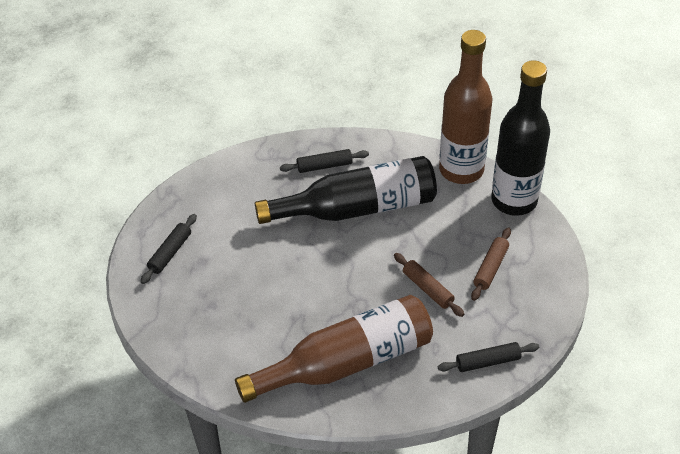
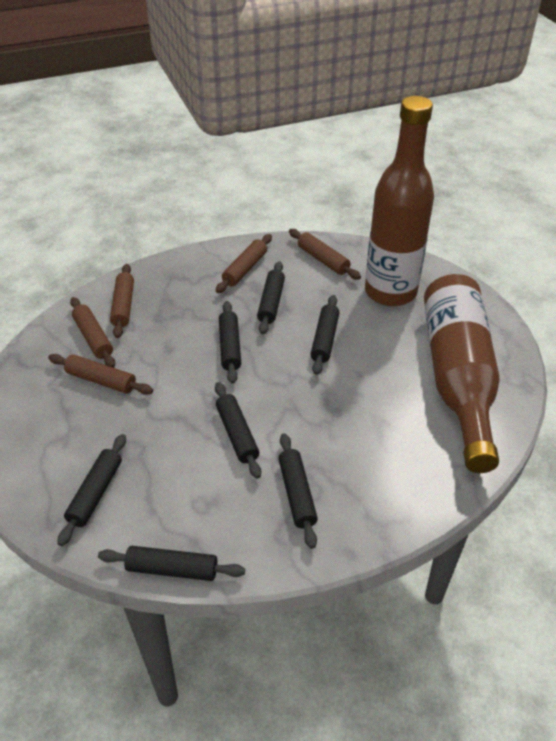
black bottle: [255,156,437,224] [491,60,550,216] = 2 -> none = 0
black rolling pin: [141,214,197,284] [280,149,369,173] [438,342,539,372] = 3 -> [57,434,126,546] [98,546,245,581] [215,382,261,479] [219,301,241,384] [257,261,285,334] [278,433,318,549] [311,295,339,375] = 7
brown rolling pin: [394,253,464,317] [471,227,511,301] = 2 -> [48,354,153,395] [70,297,115,368] [110,264,134,338] [216,234,272,293] [289,229,361,280] = 5

